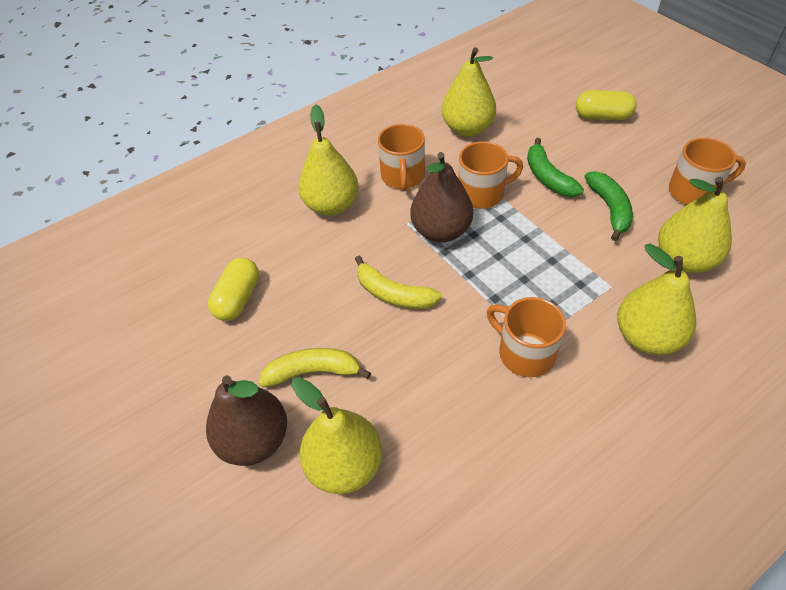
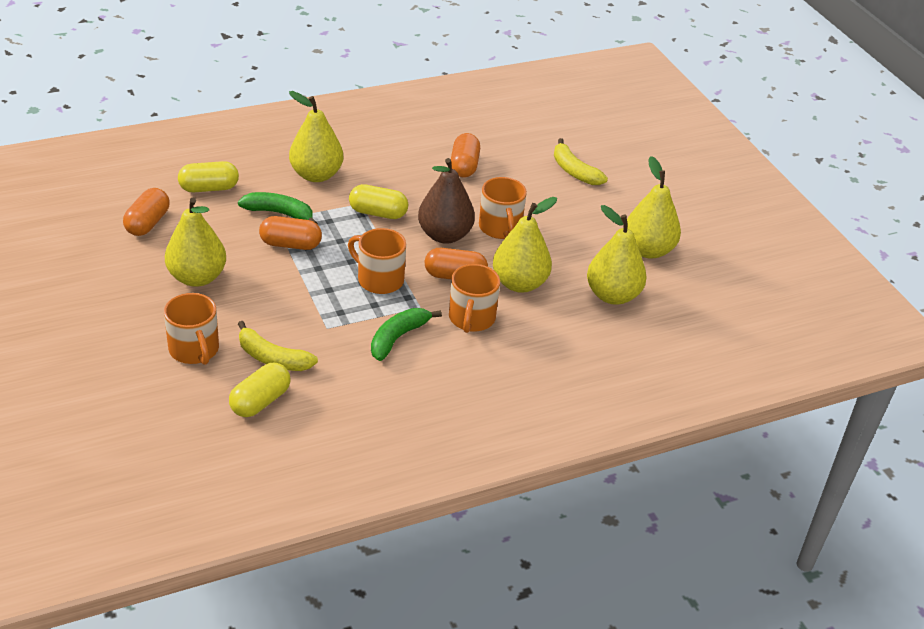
brown pear: [206,375,287,466] [410,152,473,243] = 2 -> [418,158,475,244] = 1
orange capsule: none = 0 -> [123,188,170,236] [259,216,322,250] [425,248,488,279] [451,133,480,177] = 4
yellow capsule: [208,258,259,321] [576,90,637,121] = 2 -> [178,161,239,192] [229,363,290,417] [349,184,408,219] = 3

